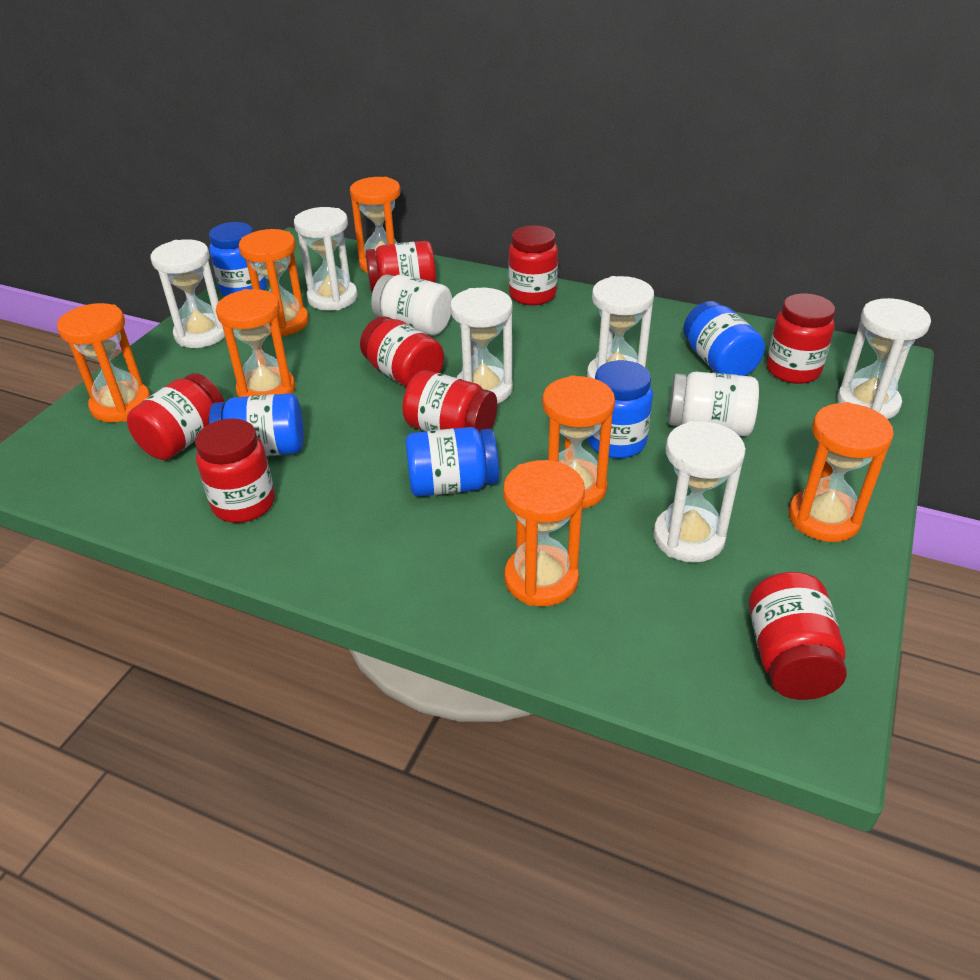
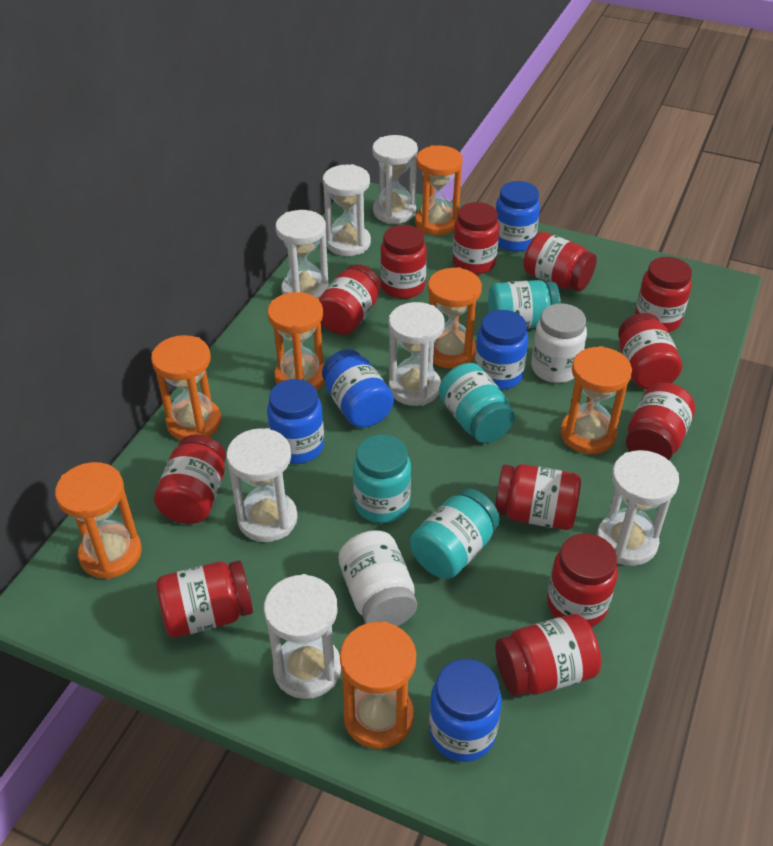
red jar: [127,373,224,460] [195,418,275,523] [360,316,444,388] [365,241,436,292] [402,370,497,432] [508,225,558,306] [749,572,847,700] [767,293,835,384] = 8 -> [154,434,226,524] [156,560,253,638] [319,264,381,335] [380,225,427,299] [453,202,499,275] [495,464,581,530] [495,614,601,696] [523,232,597,291] [547,533,618,627] [618,313,682,389] [626,383,695,460] [635,257,692,332] = 12
turquoise jar: none = 0 -> [353,435,411,523] [410,488,500,579] [439,363,515,443] [488,280,561,329] = 4
white hourglass: [151,239,225,348] [294,207,358,310] [450,288,513,404] [587,276,654,379] [653,421,746,563] [837,298,931,419] = 6 -> [226,428,298,542] [264,574,341,699] [275,210,329,299] [323,164,371,256] [372,135,418,224] [388,302,445,406] [597,450,679,566] = 7

